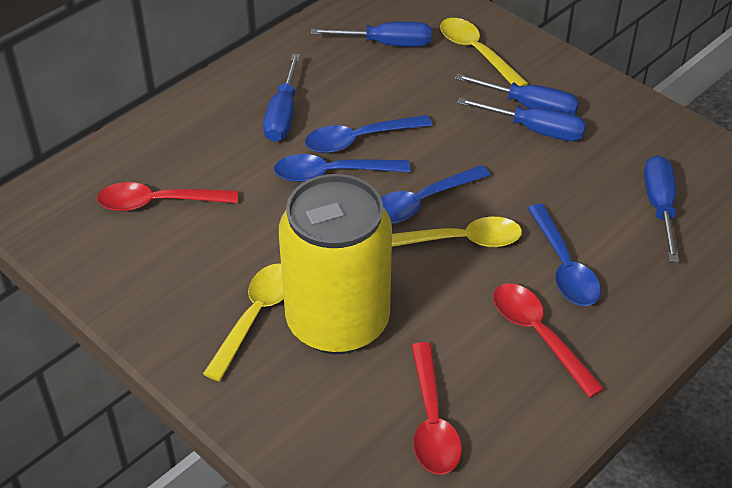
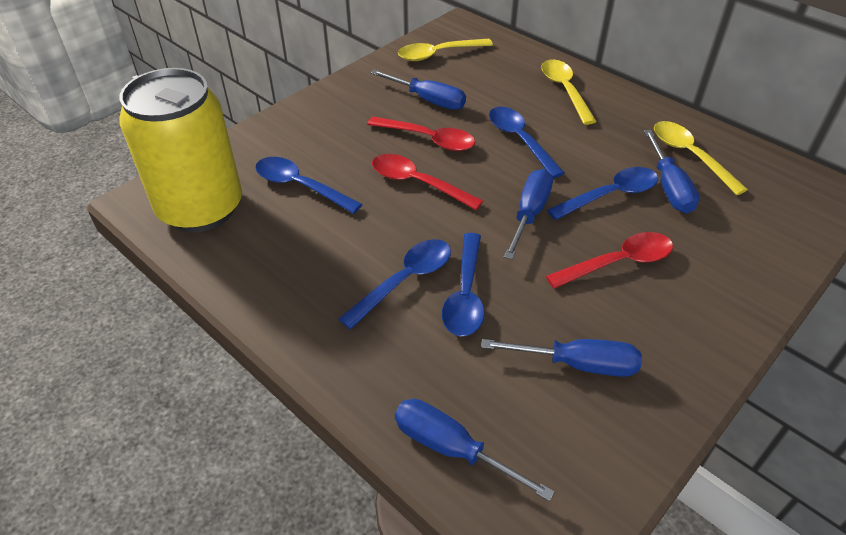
blue spoon: [274,154,410,182] [305,115,432,153] [381,165,490,224] [527,204,601,306] = 4 -> [255,157,362,214] [339,239,451,329] [442,233,484,336] [489,107,564,178] [547,167,658,220] = 5

